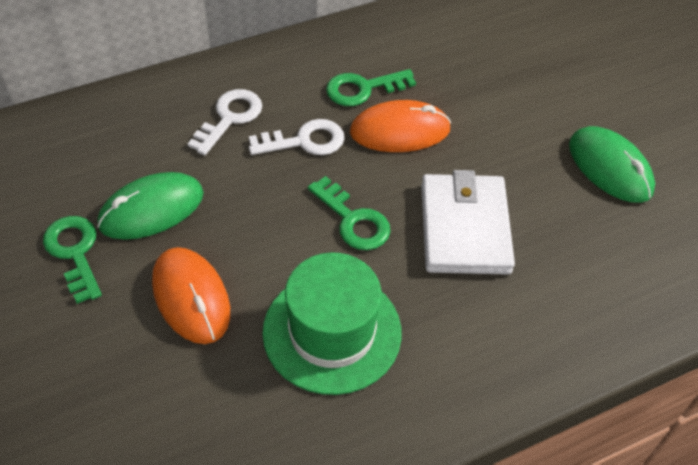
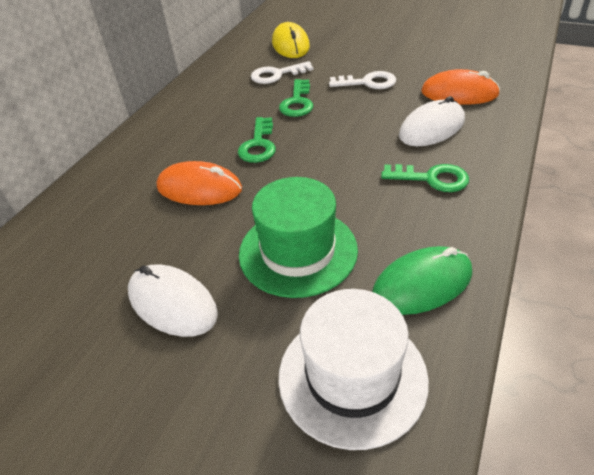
green mouse: [97,172,204,240] [569,126,655,203] = 2 -> [372,246,472,315] = 1
white hat: none = 0 -> [278,289,429,450] = 1
white mouse: none = 0 -> [128,264,218,337] [399,96,465,146] = 2
white wallet: [421,170,515,275] = 1 -> none = 0
yellow mouse: none = 0 -> [272,22,310,58] = 1

